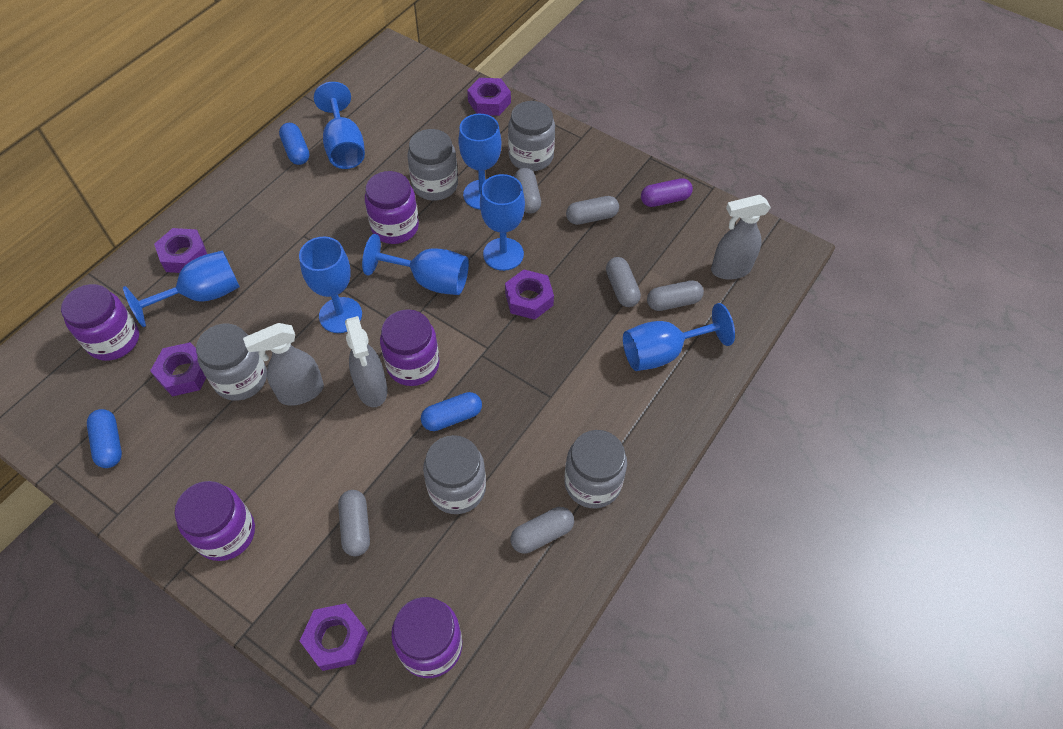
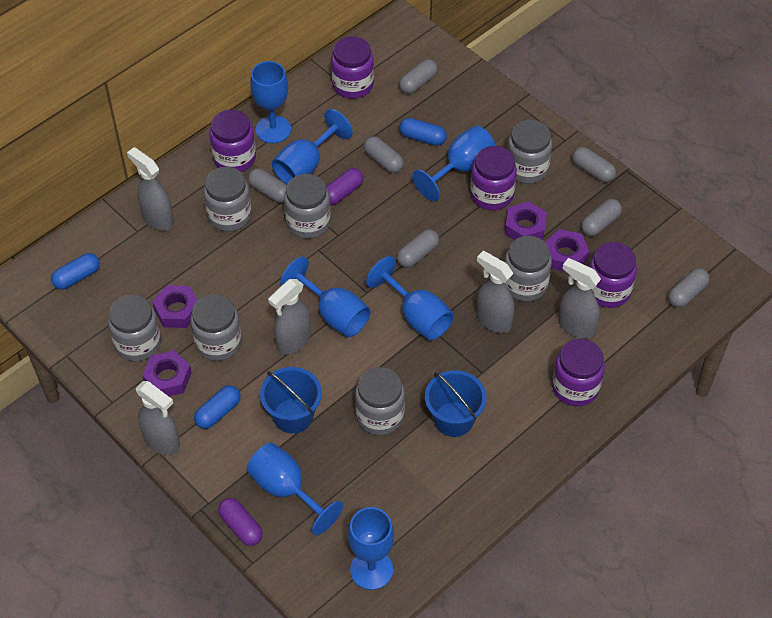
blue bucket: none = 0 -> [260,367,322,433] [425,370,486,437] = 2
grey capsule: [338,490,370,556] [510,507,574,554] [514,168,541,214] [566,196,619,225] [606,257,641,307] [647,280,704,311] = 6 -> [248,168,287,203] [364,136,404,173] [397,229,439,268] [399,59,438,94] [572,147,616,182] [581,199,622,236] [668,268,710,308] = 7
grey jar: [196,324,267,401] [407,129,458,201] [423,435,486,514] [508,101,555,171] [564,430,627,508] = 5 -> [108,294,161,361] [191,294,242,361] [204,167,252,231] [284,174,331,239] [355,367,405,435] [505,236,552,302] [507,120,552,184] = 7
grey spray bottle: [243,323,324,406] [345,316,388,407] [711,195,771,280] = 3 -> [127,147,174,231] [136,381,180,455] [268,279,311,354] [476,251,515,333] [558,258,601,339] = 5
purple capsule: [641,178,693,207] = 1 -> [218,498,263,546] [326,168,363,205] = 2
purple nut: [150,342,206,396] [154,228,207,273] [300,603,368,671] [467,78,511,116] [505,270,554,320] = 5 -> [142,351,191,396] [152,285,198,328] [505,201,547,240] [545,229,589,272] = 4

